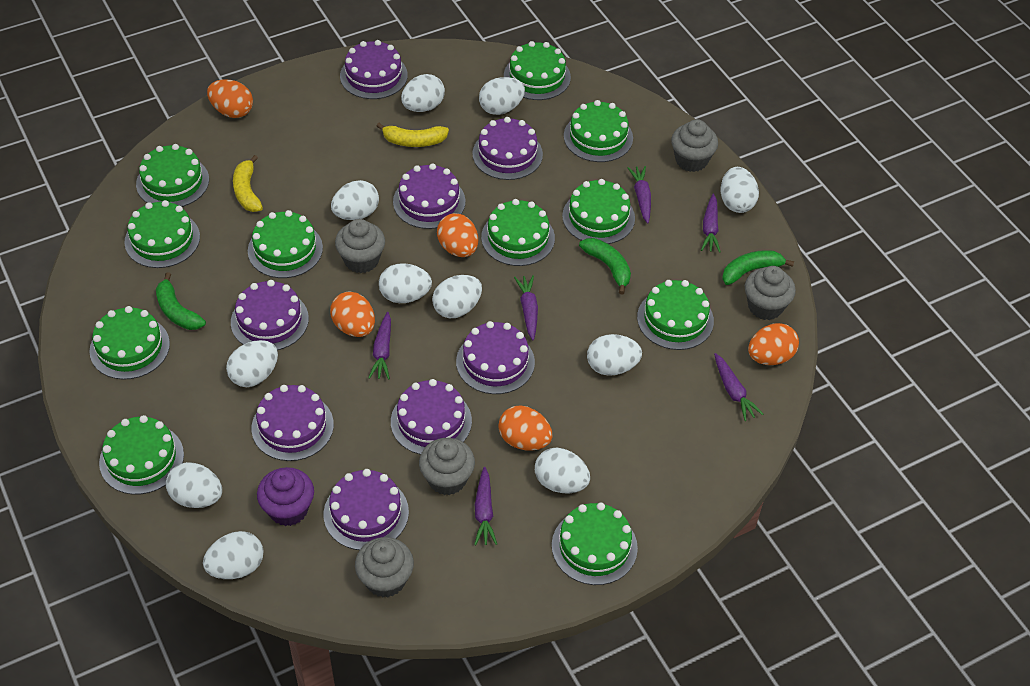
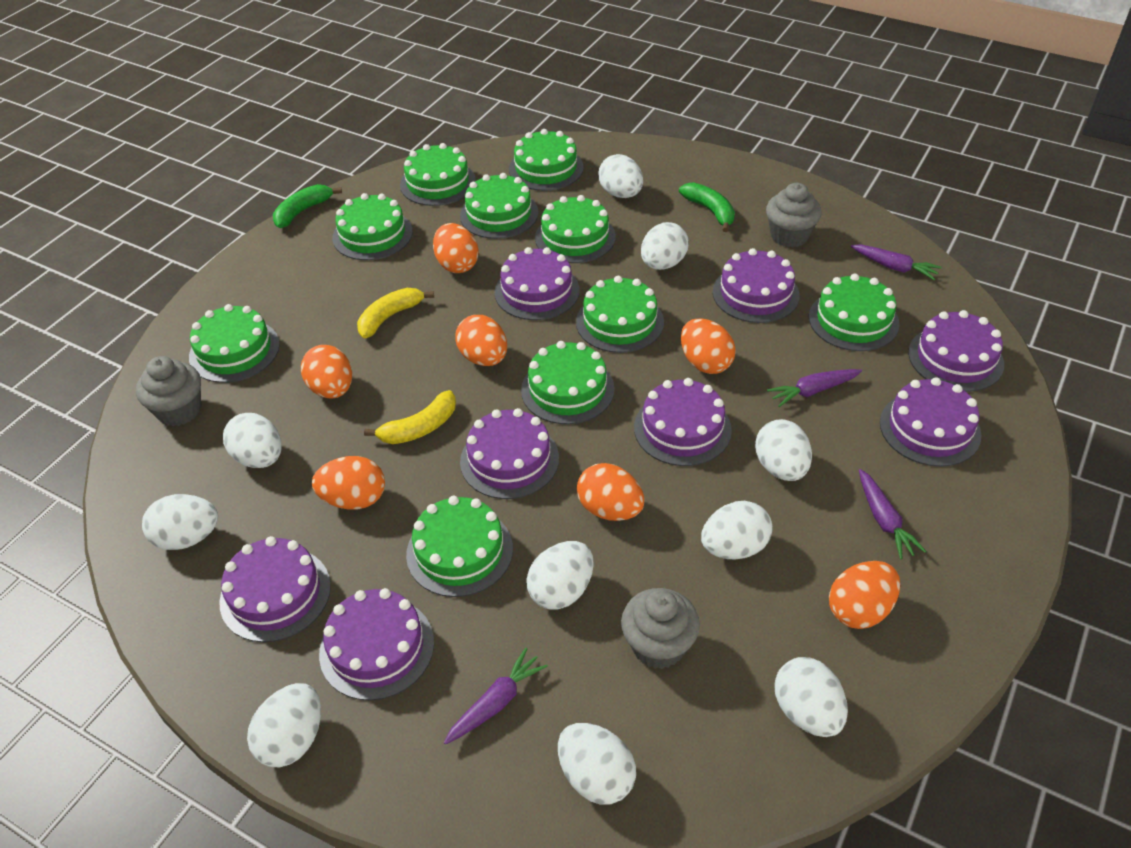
green banana: [156,272,206,330] [579,238,631,295] [722,250,794,285] = 3 -> [273,184,342,228] [679,182,735,232] = 2
green cake: [89,306,170,380] [99,415,184,494] [124,200,200,268] [136,144,209,207] [248,210,323,278] [481,199,555,266] [504,41,571,100] [552,502,638,585] [562,179,635,244] [564,100,633,162] [637,280,714,350] = 11 -> [189,304,280,383] [332,193,413,260] [400,143,476,206] [406,496,513,597] [460,173,538,239] [509,129,583,191] [521,341,615,424] [535,195,616,263] [576,276,664,353] [809,274,900,351] = 10
grey cupcake: [335,219,385,273] [355,537,414,597] [419,438,475,495] [671,119,718,172] [745,266,796,320] = 5 -> [136,356,201,426] [621,588,700,669] [766,183,821,247] = 3
orange egg: [207,79,253,118] [330,291,375,337] [437,213,478,257] [498,405,552,451] [748,323,799,365] = 5 -> [301,345,352,398] [312,456,385,510] [433,223,479,273] [455,315,507,366] [577,463,644,521] [681,318,736,374] [829,561,900,629] = 7
purple carrot: [368,312,391,380] [474,467,497,545] [514,275,538,340] [627,166,651,223] [701,194,721,253] [714,353,763,421] = 6 -> [444,648,548,745] [767,369,862,407] [851,245,942,280] [859,469,926,559] = 4
purple cupcake: [257,467,314,526] = 1 -> none = 0
white egg: [166,462,222,508] [203,531,263,579] [226,340,278,387] [331,180,379,220] [379,263,432,303] [401,74,445,112] [432,275,482,318] [479,77,525,115] [535,448,590,493] [587,334,642,376] [721,167,759,213] = 11 -> [142,494,218,550] [223,413,281,468] [247,683,321,767] [526,541,594,610] [558,723,636,805] [598,154,643,198] [641,222,689,270] [701,501,773,560] [755,419,812,481] [774,657,848,737] = 10

